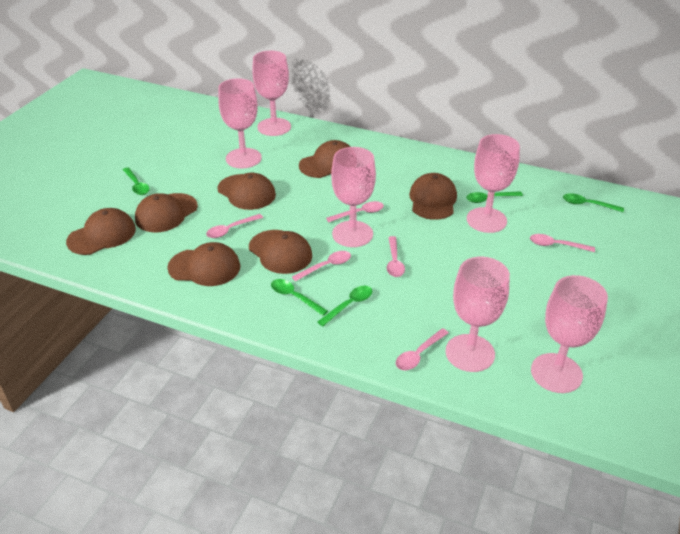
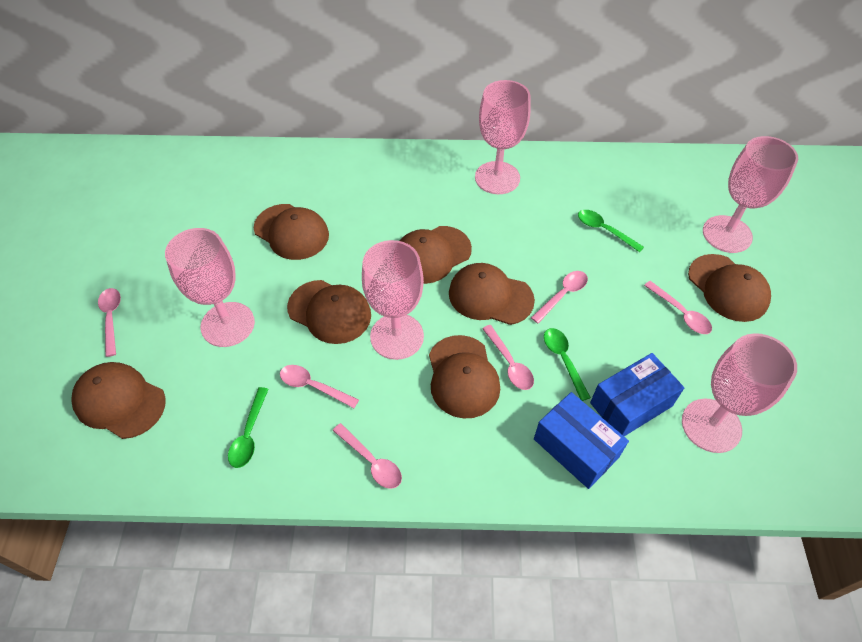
blue box: none = 0 -> [534,392,629,489] [590,353,684,436] = 2
green spoon: [123,167,150,195] [271,279,328,316] [318,286,372,326] [466,191,523,203] [563,193,624,212] = 5 -> [228,387,269,468] [544,328,591,401] [578,210,644,252] = 3
pink goblet: [218,78,262,169] [252,51,291,136] [331,147,376,247] [445,257,510,372] [467,134,520,233] [531,275,608,393] = 6 -> [165,228,255,347] [362,240,424,360] [475,80,531,194] [682,333,797,453] [703,136,798,253] = 5

